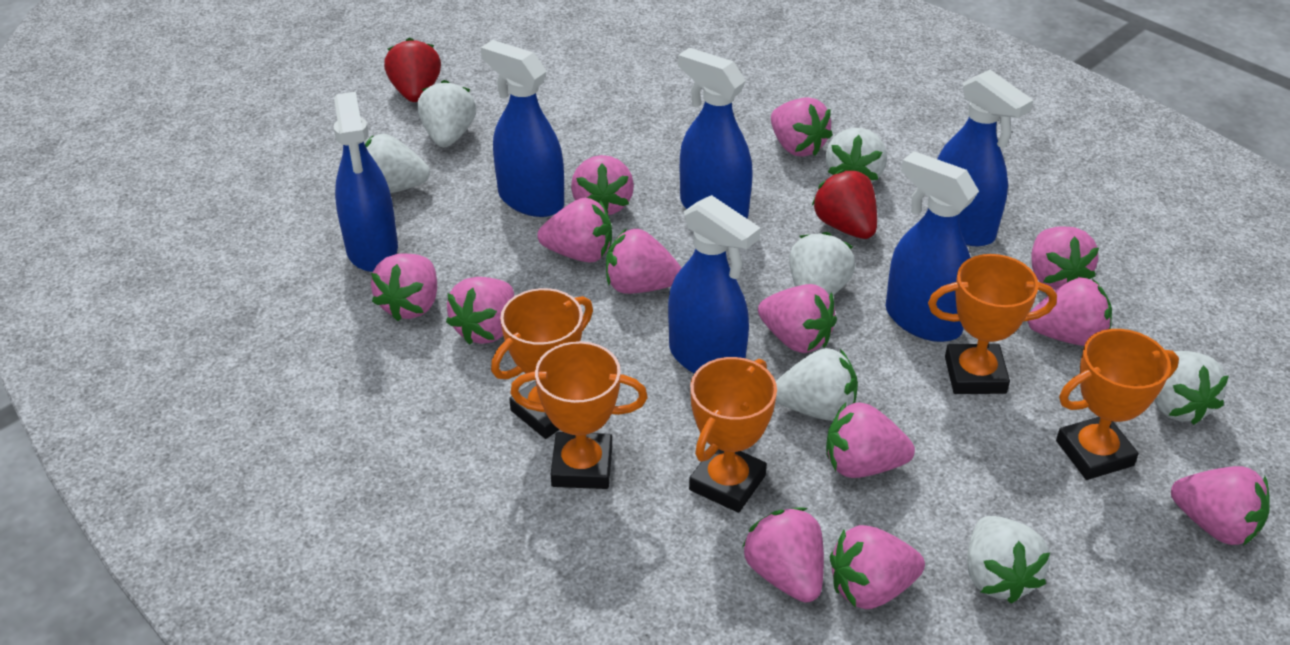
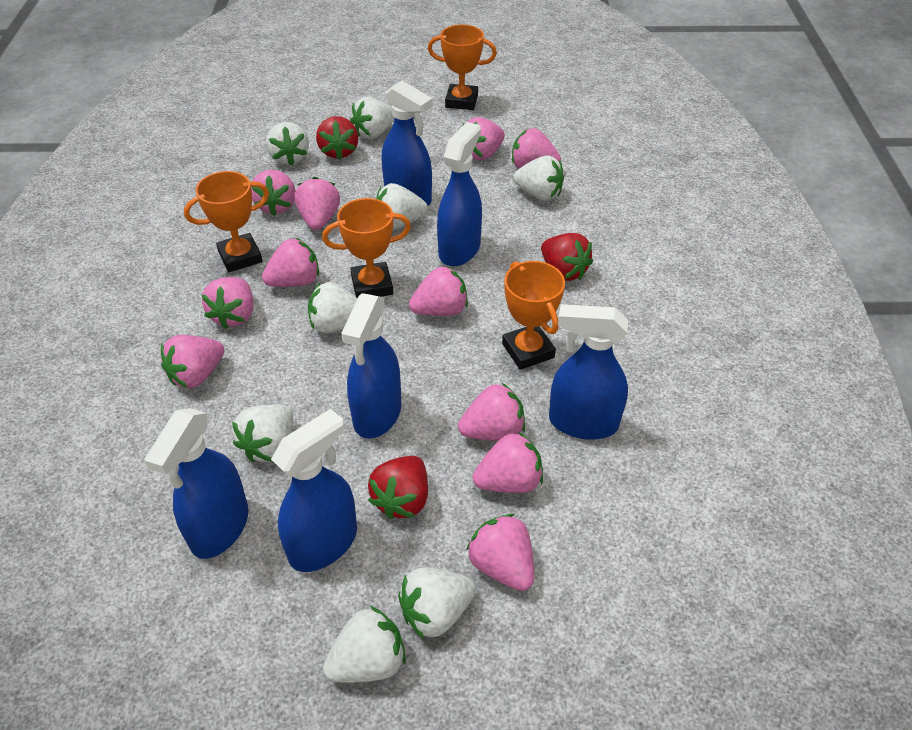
orange trophy: [491,288,593,439] [510,341,648,489] [689,357,777,513] [928,254,1057,394] [1056,329,1179,480] = 5 -> [184,171,269,272] [322,198,411,298] [428,25,497,110] [502,261,565,370] = 4
pink strawberry: [371,254,437,321] [446,277,514,345] [538,198,612,263] [571,155,634,215] [606,228,681,294] [742,507,824,603] [758,284,837,353] [771,97,833,157] [826,402,915,478] [830,525,925,609] [1028,278,1112,346] [1031,226,1099,290] [1171,466,1270,545] = 13 -> [161,335,224,388] [202,277,253,329] [251,170,296,216] [262,238,319,287] [294,177,340,230] [409,266,468,316] [458,383,525,441] [463,117,505,160] [467,514,534,591] [473,432,543,493] [512,128,561,169] = 11
red strawberry: [384,38,441,102] [812,169,877,239] = 2 -> [316,116,358,160] [368,456,428,520] [541,233,593,281] = 3
white strawberry: [365,134,430,193] [417,80,476,147] [776,348,858,421] [789,232,856,295] [826,128,887,183] [967,516,1050,604] [1155,351,1229,425] = 7 -> [232,405,293,462] [266,122,309,166] [308,282,358,333] [323,606,406,683] [350,97,395,139] [376,183,428,230] [398,567,476,639] [513,156,564,201] = 8

